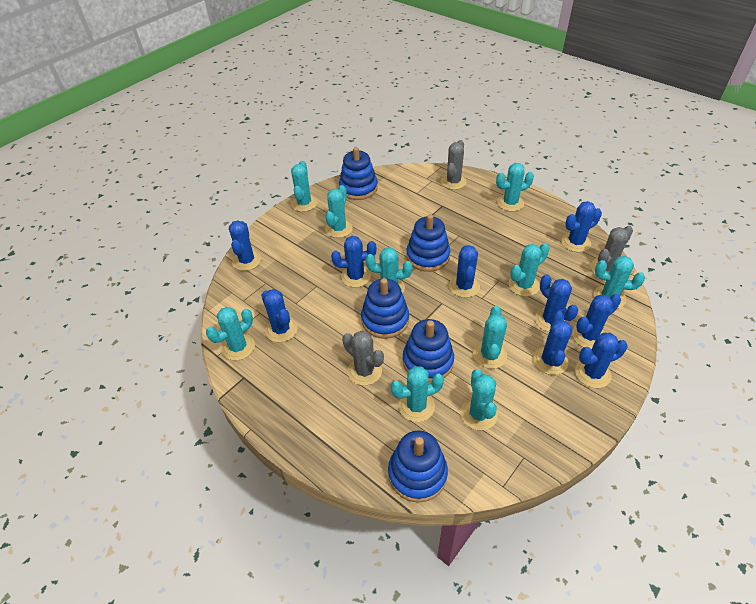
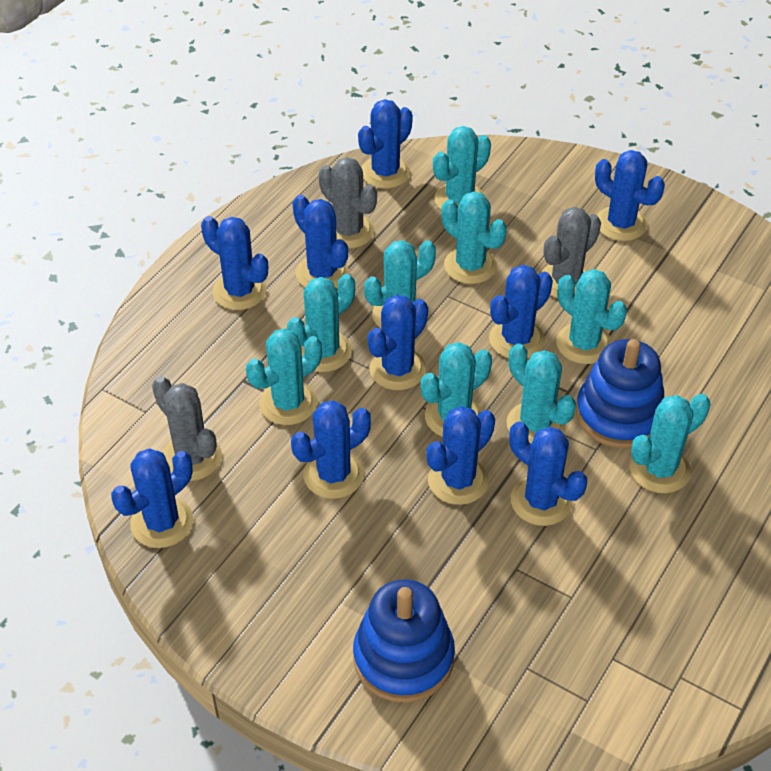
blue cactus: [229,220,261,271] [261,289,298,342] [331,236,376,287] [449,245,480,298] [533,311,572,375] [535,274,579,332] [561,201,602,252] [572,294,621,349] [575,333,628,388] = 9 -> [111,448,193,548] [201,216,268,310] [291,400,371,499] [293,195,349,289] [358,99,413,189] [368,295,428,390] [426,406,495,505] [489,265,553,358] [509,421,587,526] [595,150,665,241] = 10
blue stacking toy: [339,147,378,200] [361,278,409,339] [388,431,448,502] [403,319,454,383] [406,214,450,272] = 5 -> [353,579,455,703] [576,339,664,448] = 2
turquoise cactus: [206,307,255,361] [291,161,317,212] [325,185,353,238] [366,247,412,293] [391,366,444,422] [460,369,498,430] [473,306,507,369] [496,163,534,212] [509,243,549,297] [593,256,645,309] = 10 -> [246,328,322,425] [287,274,355,372] [364,240,436,328] [421,342,492,437] [433,126,491,210] [441,191,507,284] [506,343,576,444] [556,269,627,364] [630,394,710,493] = 9

